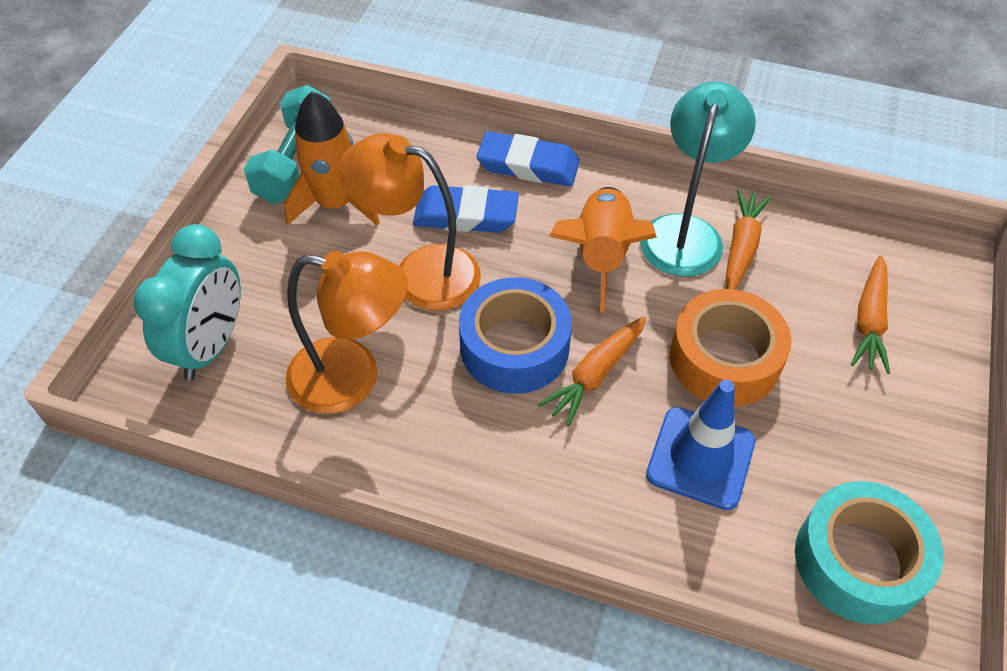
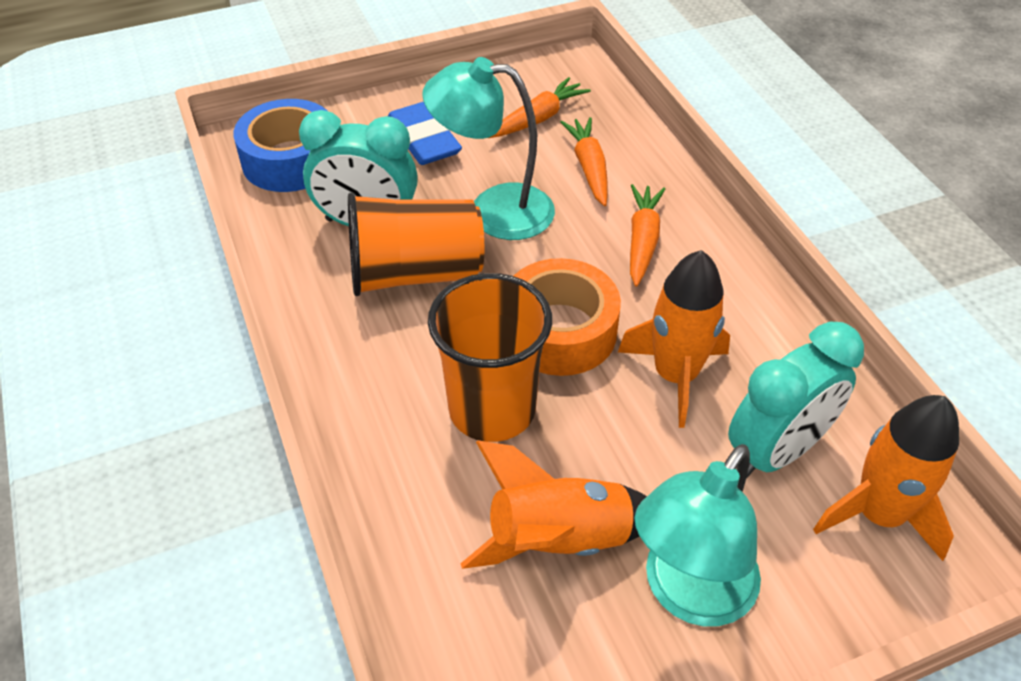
blue eraser: [413,185,519,233] [476,131,580,186] = 2 -> [388,102,462,165] = 1
blue traffic cone: [646,380,755,510] = 1 -> none = 0
orange cup: none = 0 -> [348,192,484,296] [428,273,552,442] = 2
orange lamp: [286,251,408,414] [339,133,481,311] = 2 -> none = 0
orange rocket: [284,91,380,225] [549,187,657,312] = 2 -> [461,441,647,569] [618,250,730,428] [813,395,959,561] = 3
turquoise clock: [133,224,241,380] = 1 -> [299,110,418,226] [728,322,864,477] = 2
turquoise dumbbell: [244,85,331,204] = 1 -> none = 0
turquoise lamp: [640,81,756,277] = 1 -> [422,57,555,240] [634,444,761,627] = 2
turquoise tape: [795,481,943,624] = 1 -> none = 0

